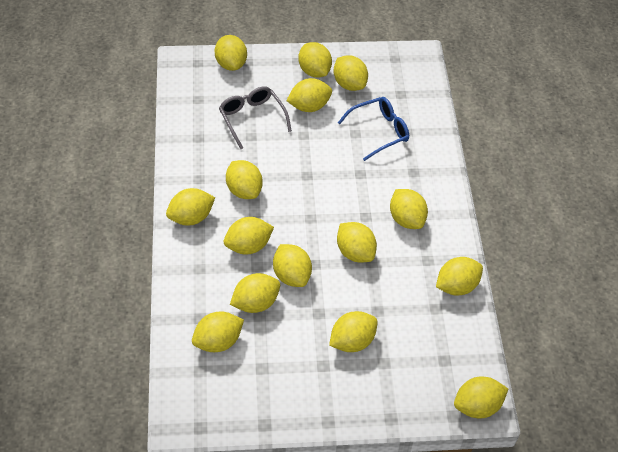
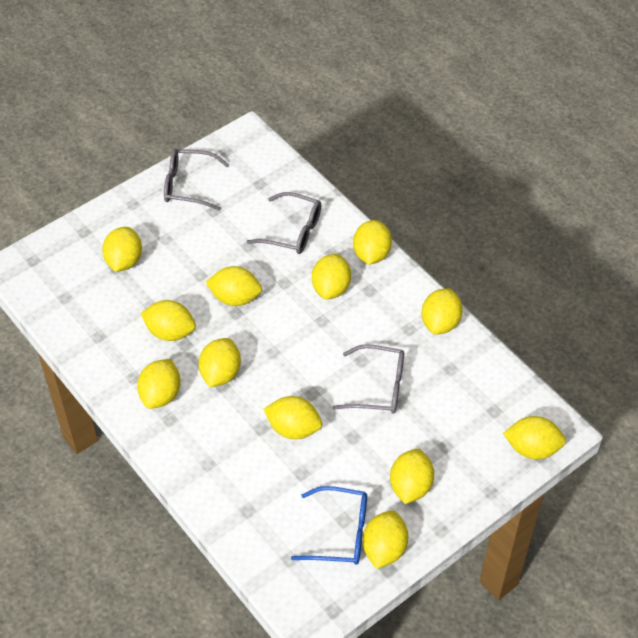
grey glasses: [219,87,292,149] = 1 -> [164,149,229,211] [246,192,321,254] [333,344,404,414] = 3
yellow lemon: [166,188,215,226] [192,312,244,352] [215,35,247,71] [224,217,274,254] [226,160,263,199] [230,273,280,313] [273,244,312,287] [286,78,332,112] [298,42,332,78] [329,311,378,352] [334,55,368,91] [337,222,377,262] [390,189,428,229] [436,257,483,296] [454,376,508,419] = 15 -> [102,227,142,272] [137,359,181,409] [140,300,196,341] [199,338,241,387] [205,266,262,306] [264,396,322,439] [312,254,351,299] [353,220,392,265] [363,510,408,569] [390,449,434,504] [422,288,463,335] [503,416,566,459] = 12

